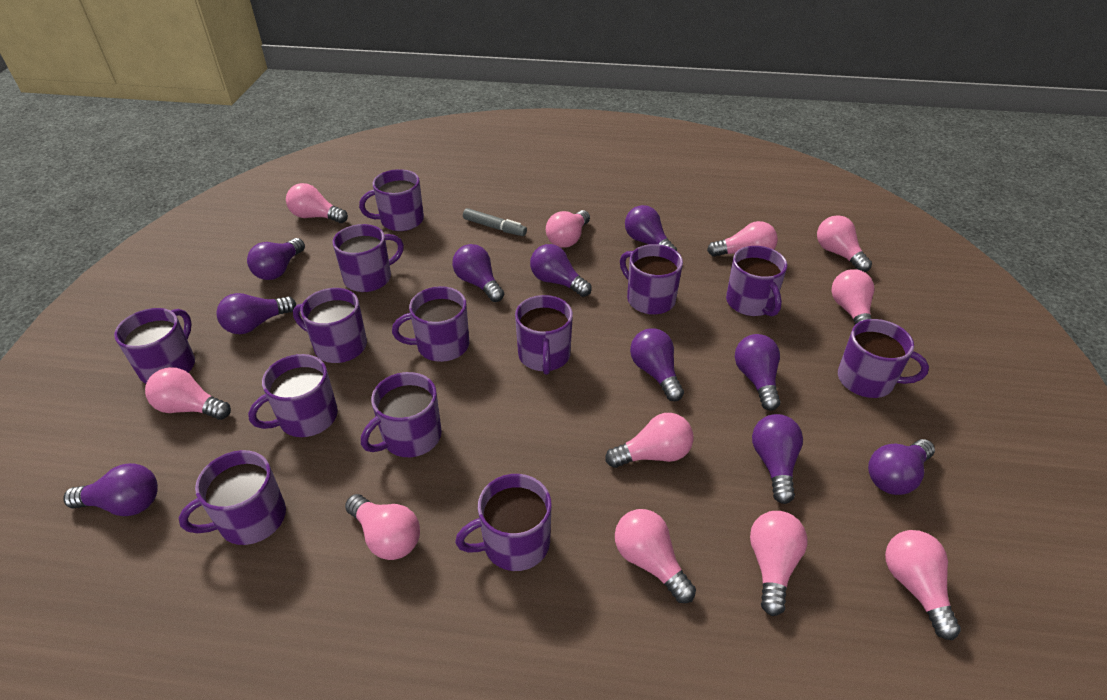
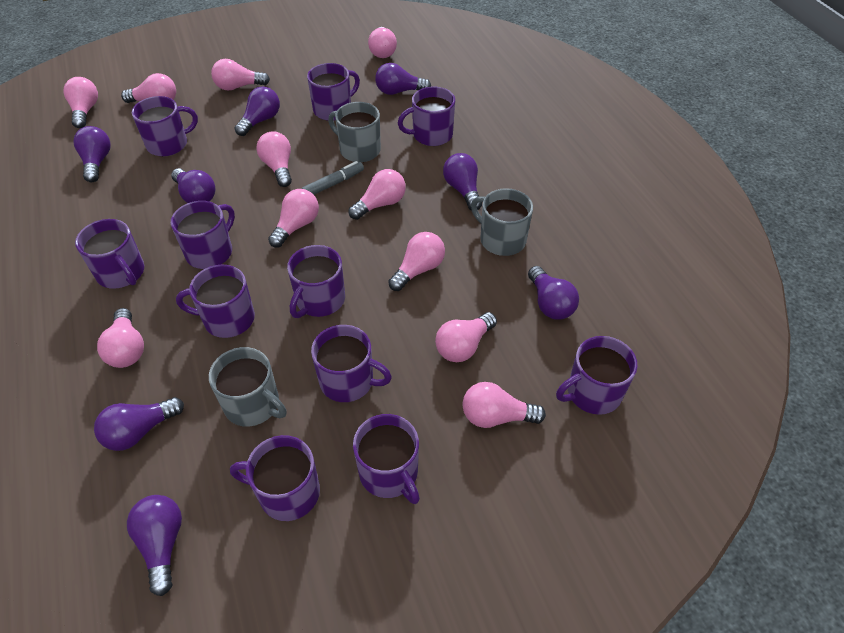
grey mug: none = 0 -> [209,347,287,427] [328,102,381,162] [471,188,533,256] = 3
purple light bulb: [63,463,158,516] [216,293,296,334] [247,238,305,280] [452,244,504,302] [530,244,592,297] [625,205,677,251] [630,328,684,401] [735,334,780,411] [752,414,803,504] [868,439,935,495] = 10 -> [73,126,111,182] [94,397,184,451] [127,495,182,596] [171,168,215,203] [234,87,280,136] [375,63,431,95] [443,153,482,211] [528,266,579,319] = 8
purple mug: [114,308,195,384] [179,450,286,545] [248,354,338,437] [293,288,367,363] [333,224,404,292] [359,169,424,231] [361,372,442,457] [392,286,469,362] [455,474,552,571] [515,295,573,375] [620,244,683,315] [726,246,787,317] [838,319,929,398] = 13 -> [75,219,144,289] [132,96,198,156] [171,201,235,269] [176,265,255,338] [230,435,320,521] [287,245,345,318] [307,63,360,121] [311,325,392,402] [353,414,420,504] [398,87,455,146] [556,336,638,415] = 11

